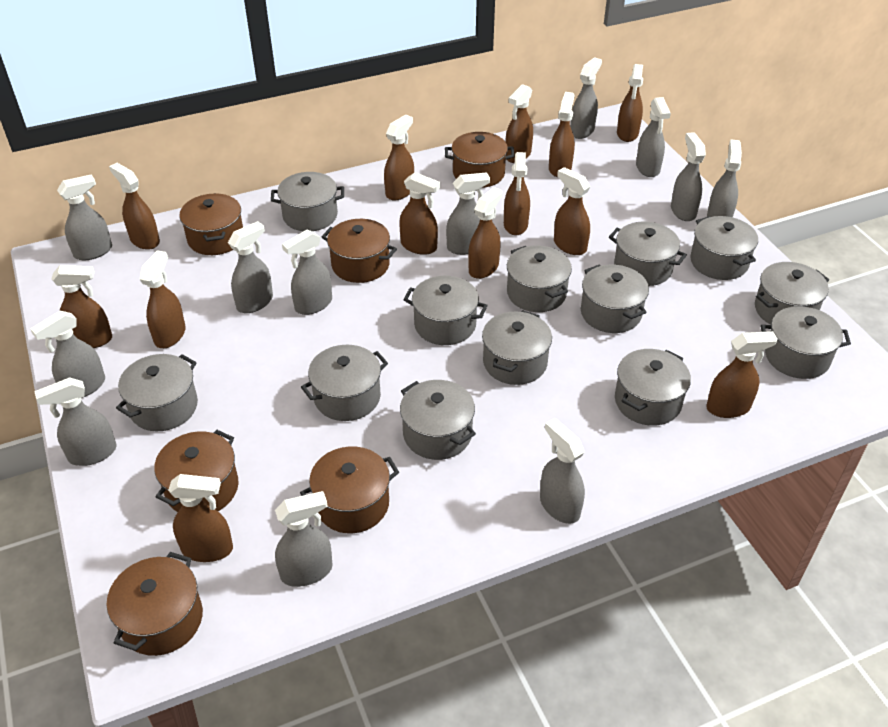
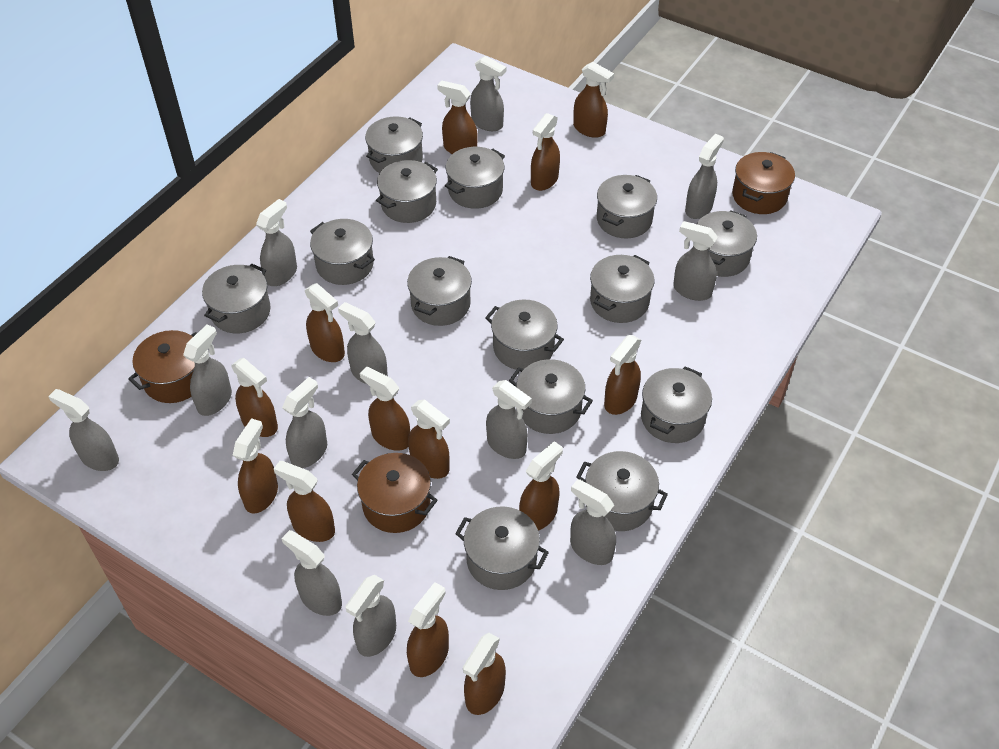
brown pot: [107,552,203,656] [154,430,239,512] [179,193,243,255] [300,446,399,533] [322,219,397,283] [445,132,515,188] = 6 -> [128,330,197,403] [352,453,438,533] [732,152,795,214] = 3
grey pot: [116,354,198,431] [271,172,344,231] [301,345,388,421] [400,380,476,460] [403,276,488,345] [482,310,552,385] [507,246,572,312] [581,265,649,333] [609,221,687,286] [615,349,691,426] [690,216,758,280] [755,262,829,324] [761,306,851,379] = 13 -> [202,264,271,333] [310,219,375,285] [365,116,423,173] [376,160,438,223] [407,256,472,326] [445,147,505,209] [455,506,549,590] [485,299,564,370] [509,359,593,434] [576,451,668,531] [590,255,655,323] [597,175,657,238] [641,366,712,443] [697,210,757,277] = 14

